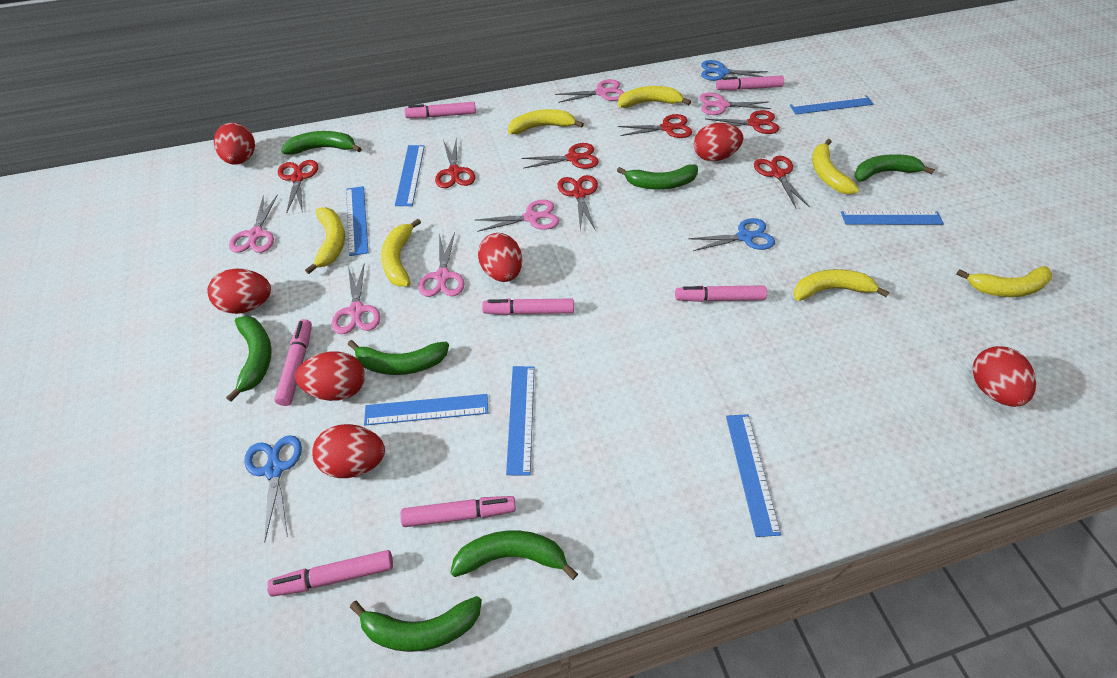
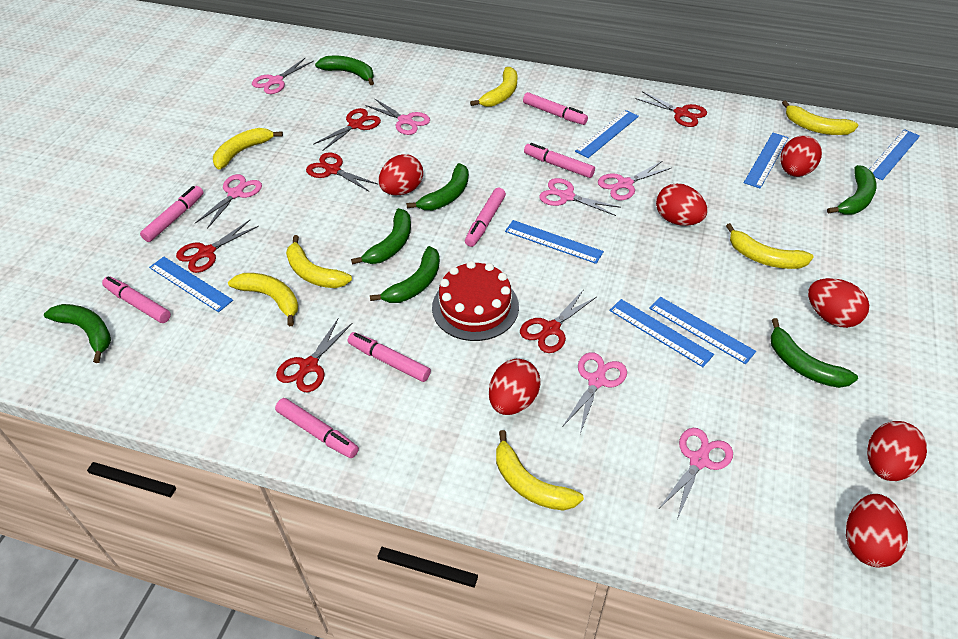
blue scissors: [244,435,302,543] [688,218,775,251] [701,60,768,81] = 3 -> none = 0
pink scissors: [229,194,278,253] [332,263,380,334] [418,232,464,297] [476,200,559,232] [555,79,625,103] [699,93,771,115] = 6 -> [195,174,262,229] [252,58,314,94] [365,98,430,135] [539,178,621,216] [563,352,627,434] [598,161,671,201] [660,428,733,519] = 7
red cake: none = 0 -> [432,261,519,341] = 1
red scissors: [278,160,318,214] [435,138,475,188] [521,143,599,169] [557,175,598,231] [618,114,692,138] [706,110,779,134] [754,156,810,209] = 7 -> [176,220,259,273] [276,318,352,392] [306,152,379,191] [313,108,381,150] [520,289,596,353] [635,91,707,127] = 6

